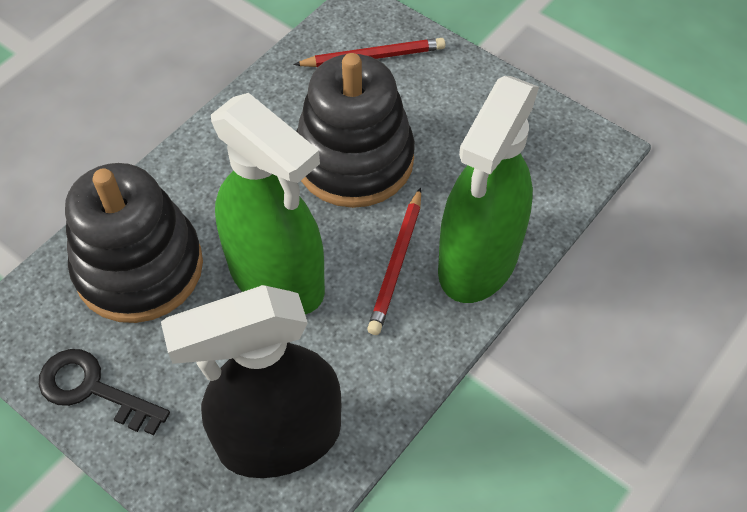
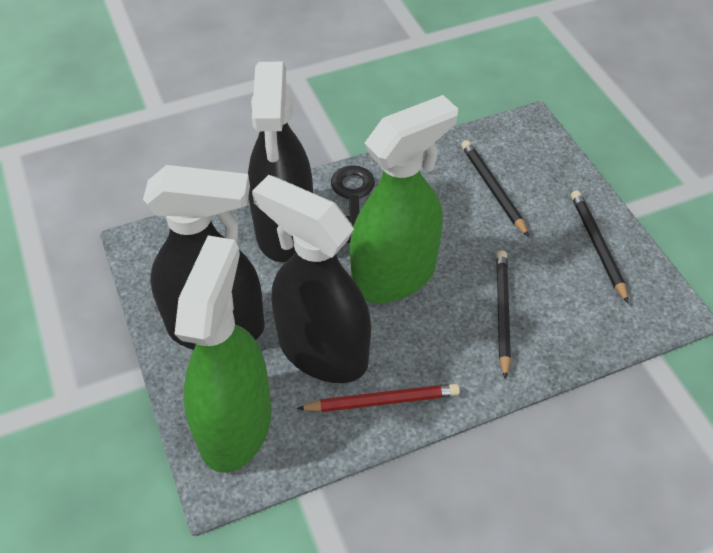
black pencil: none = 0 -> [461,140,529,237] [496,250,511,380] [571,190,629,304] = 3
black spray bottle: [161,285,341,478] = 1 -> [143,165,265,350] [248,62,313,262] [252,175,371,383] = 3
black stacking toy: [65,163,203,323] [296,53,415,208] = 2 -> none = 0
red pencil: [293,38,445,67] [367,187,421,335] = 2 -> [297,384,460,412] = 1

